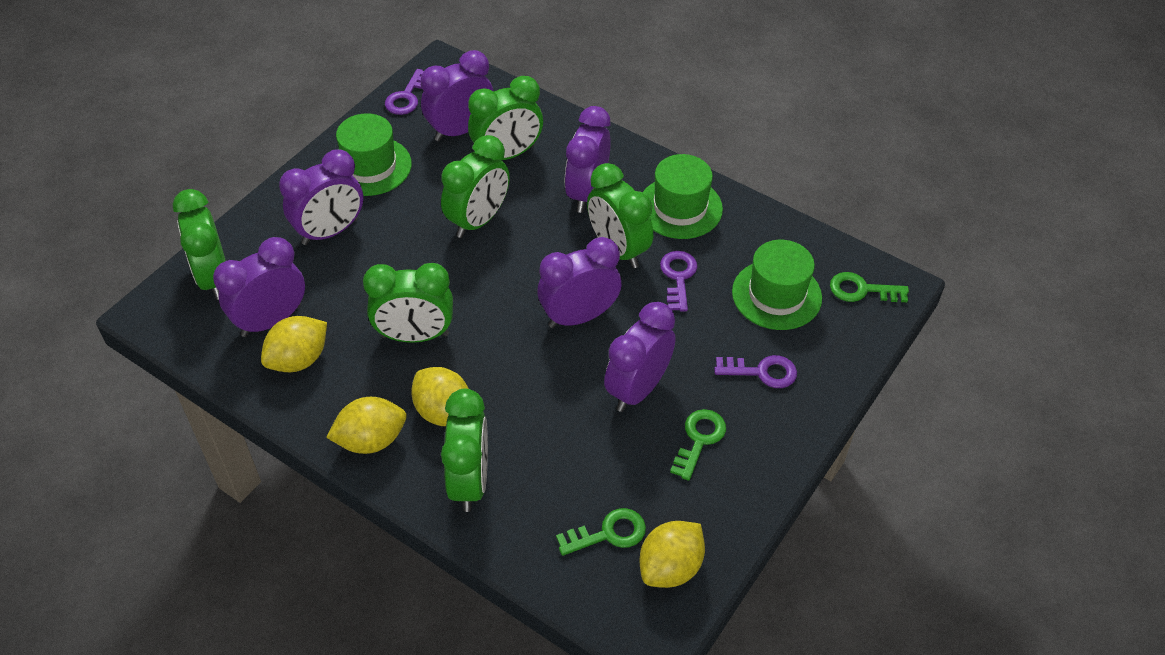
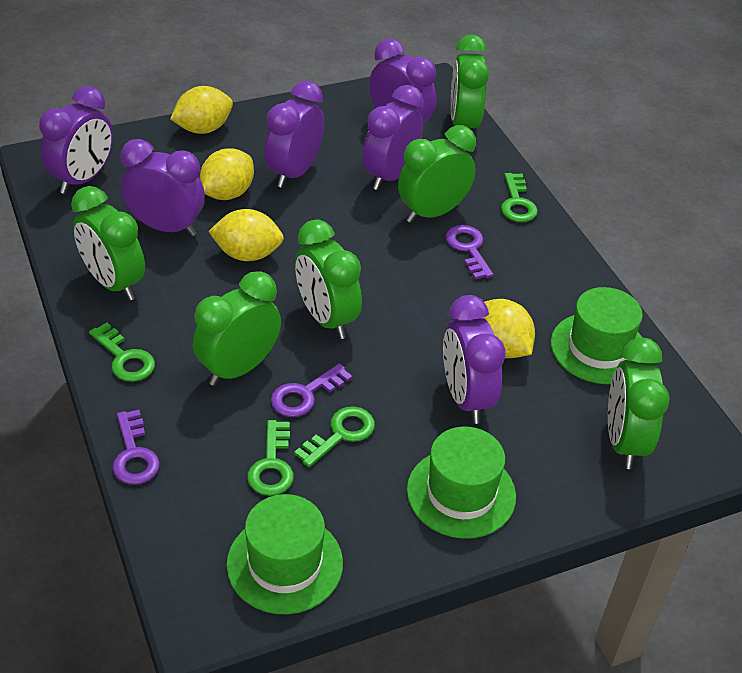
green key: [556,508,646,556] [670,409,726,481] [830,272,909,302] = 3 -> [89,323,155,382] [247,420,294,496] [294,406,375,467] [501,173,538,222] = 4

